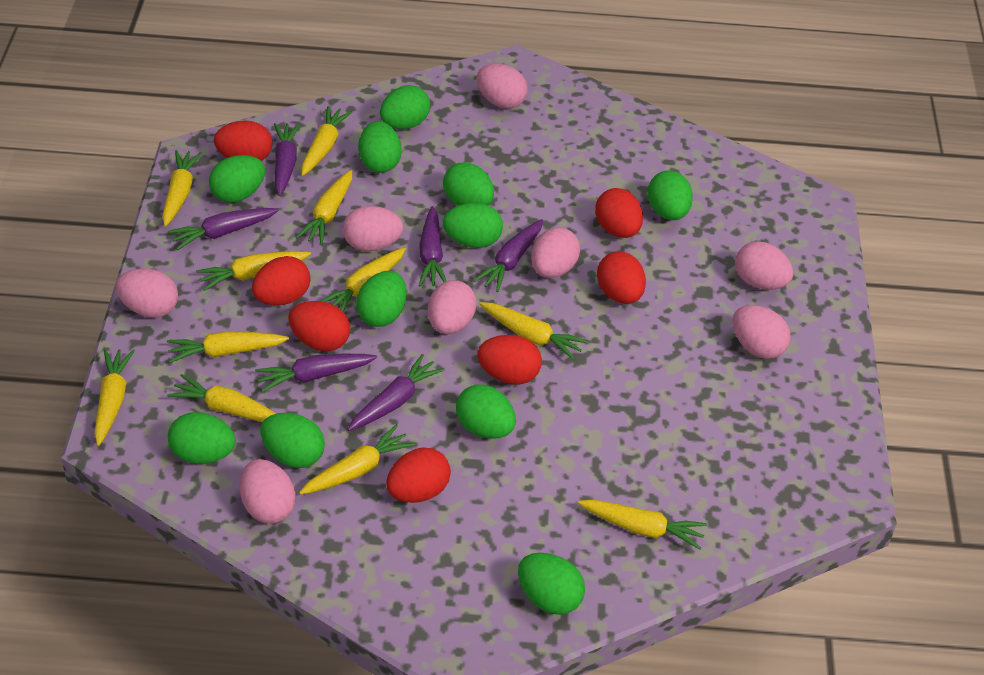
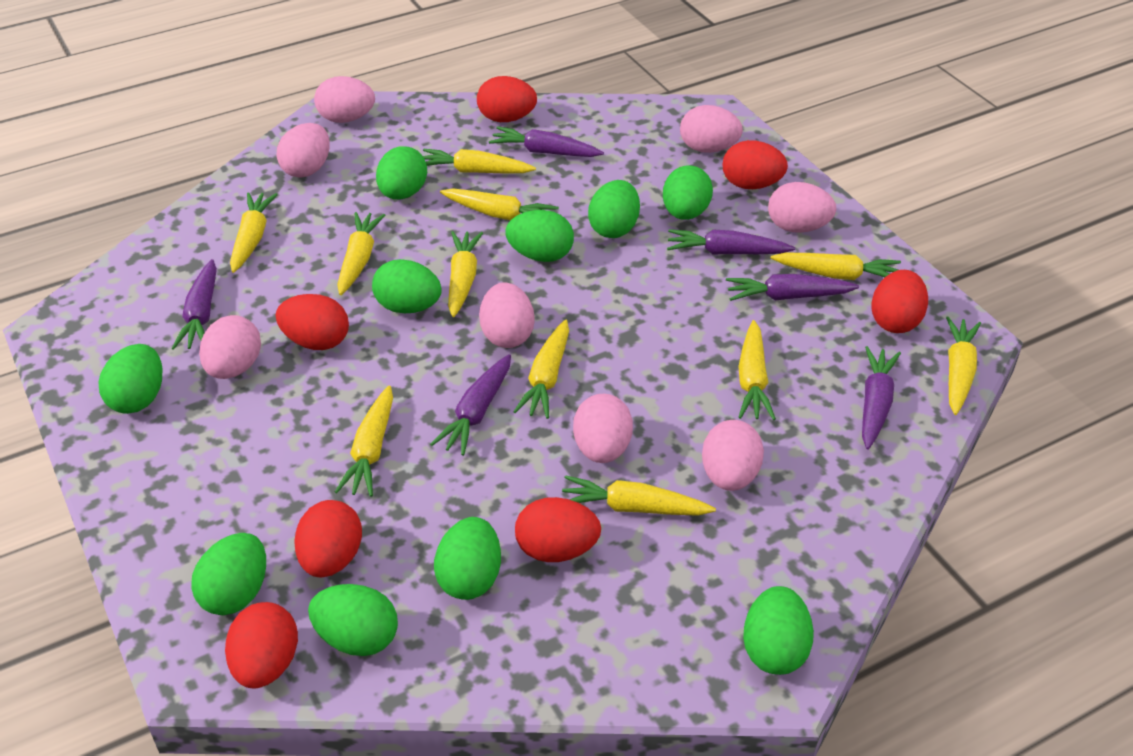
green egg: [168,412,236,464] [209,155,265,202] [260,413,325,468] [356,271,407,327] [358,121,402,173] [380,85,430,129] [443,162,494,206] [443,203,503,248] [456,384,516,439] [518,553,585,615] [648,170,693,220] = 11 -> [99,344,162,414] [191,533,266,615] [308,584,398,656] [372,259,442,313] [376,146,427,200] [434,517,501,600] [505,210,574,262] [588,180,640,238] [663,166,713,220] [743,586,814,675] = 10

